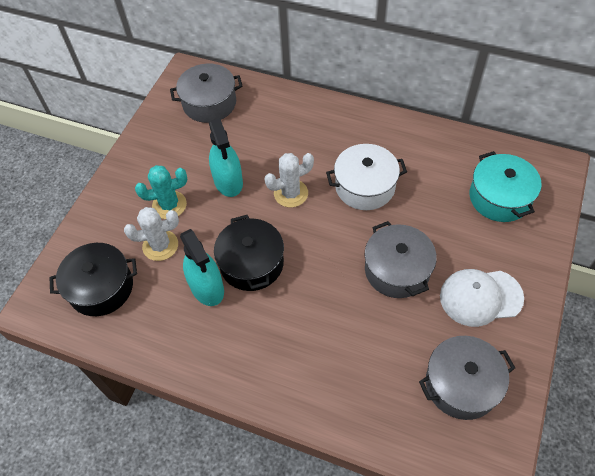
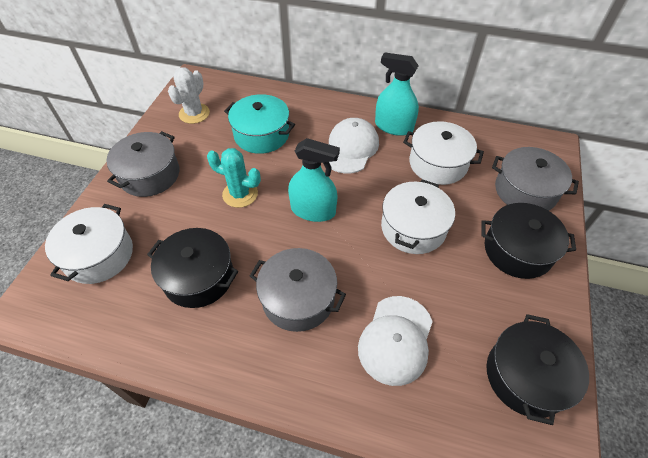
black pot: [50,243,137,316] [214,215,284,291] = 2 -> [147,228,238,308] [481,203,576,279] [486,314,589,425] = 3
white cactus: [124,207,179,261] [265,153,314,208] = 2 -> [168,67,210,124] = 1
white cap: [440,269,524,327] = 1 -> [329,118,379,174] [358,296,433,386] = 2
white pot: [326,144,407,210] = 1 -> [45,204,133,284] [381,179,455,254] [403,121,484,185] = 3

